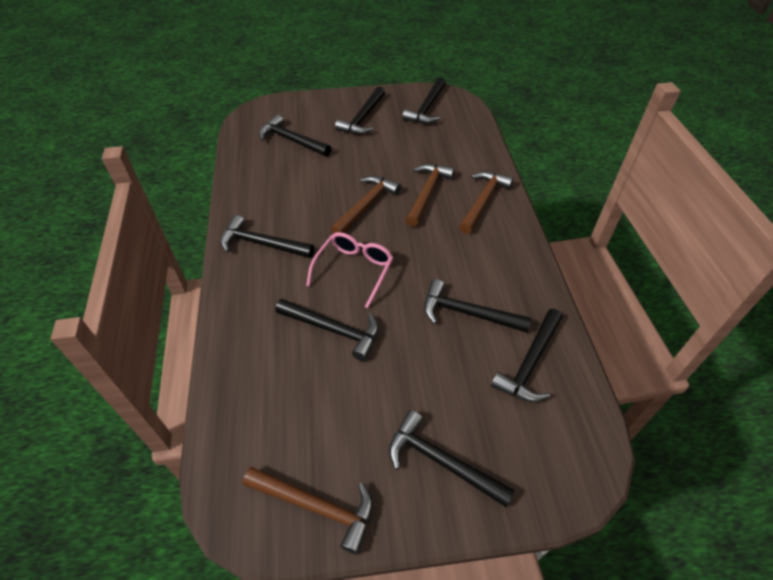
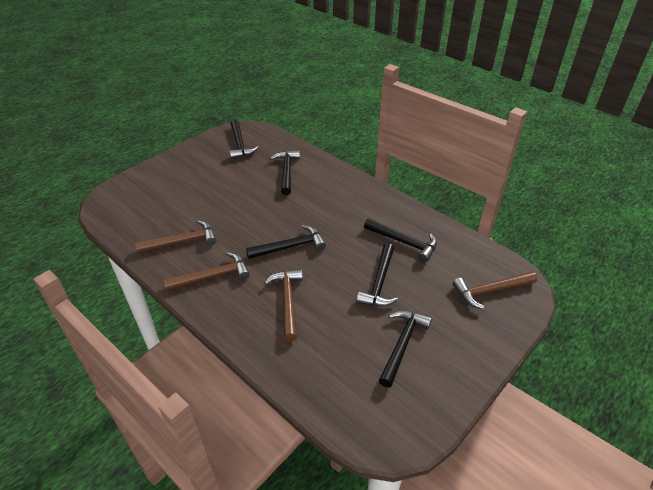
black hammer: [220,215,314,258] [259,114,331,156] [275,299,379,361] [335,87,385,135] [389,410,515,507] [402,77,446,124] [424,279,531,333] [491,309,562,402] = 8 -> [229,119,259,159] [246,225,326,259] [270,150,300,195] [356,243,398,307] [364,219,437,262] [379,310,432,388] = 6
pink glasses: [306,232,394,308] = 1 -> none = 0

